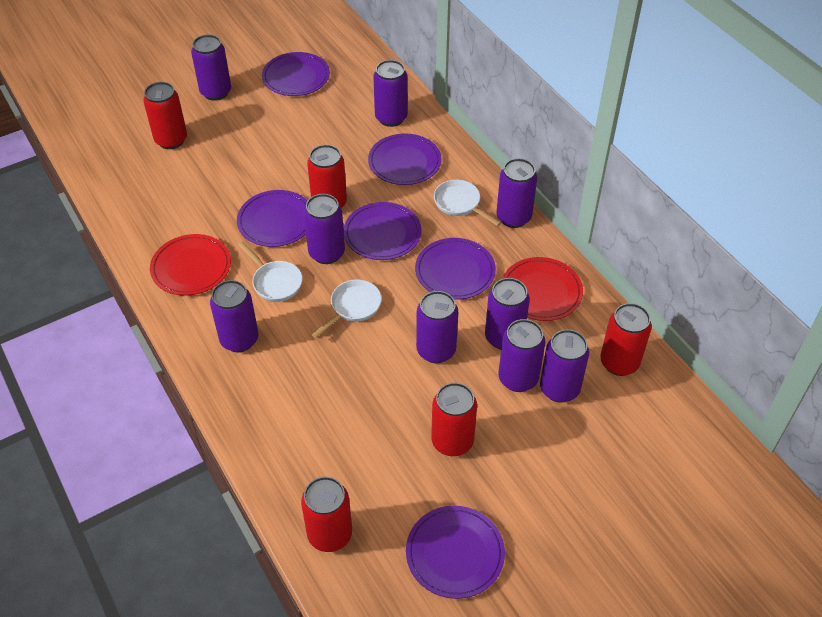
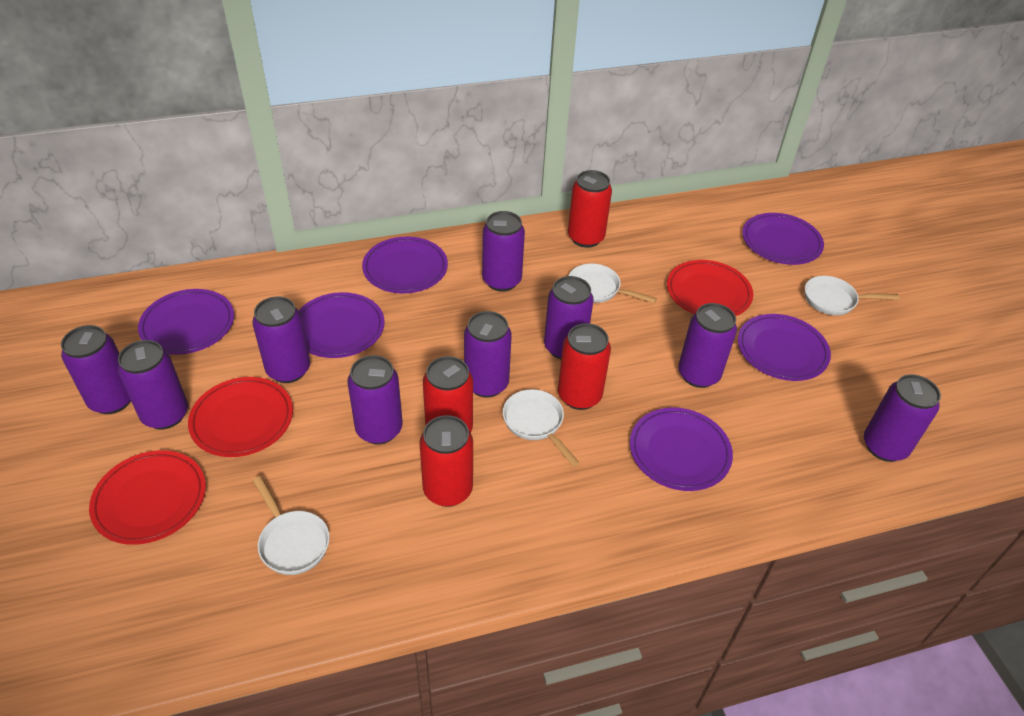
red can: [143,82,187,149] [301,477,352,552] [307,145,347,208] [431,383,477,456] [600,303,652,376] = 5 -> [419,415,473,507] [423,356,473,433] [558,323,611,410] [568,170,612,248] = 4
red plate: [150,234,231,296] [502,257,583,321] = 2 -> [89,450,206,545] [188,377,293,457] [667,260,753,316] = 3
white pan: [238,242,302,302] [312,279,382,338] [434,180,501,226] = 3 -> [252,476,330,575] [503,389,580,467] [569,263,657,303] [805,276,900,315] = 4

